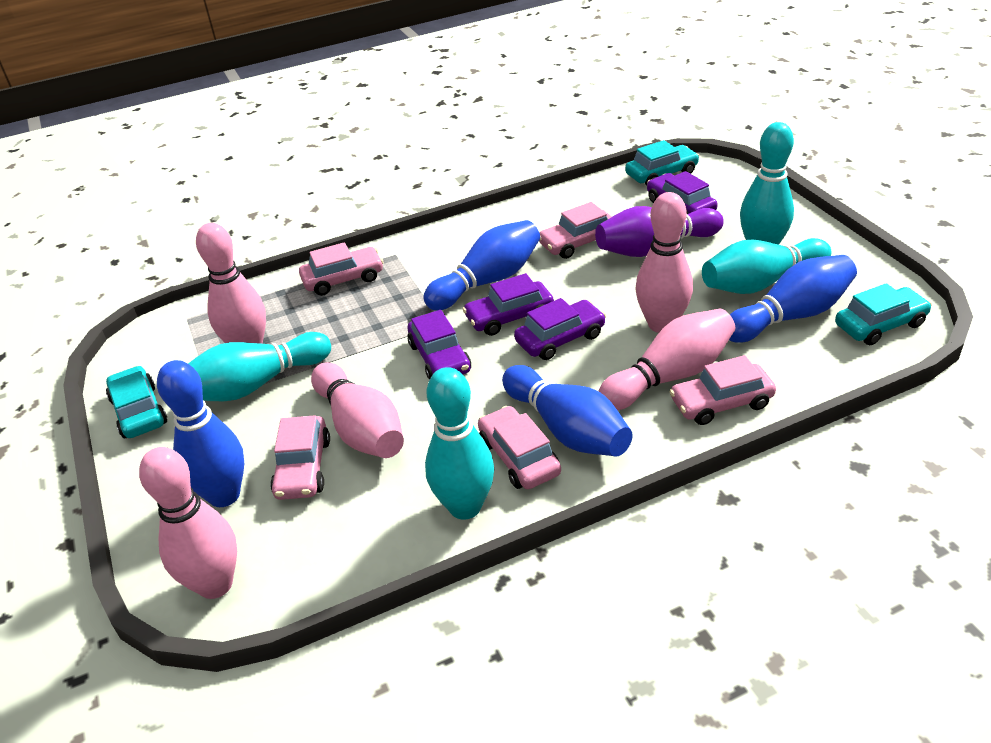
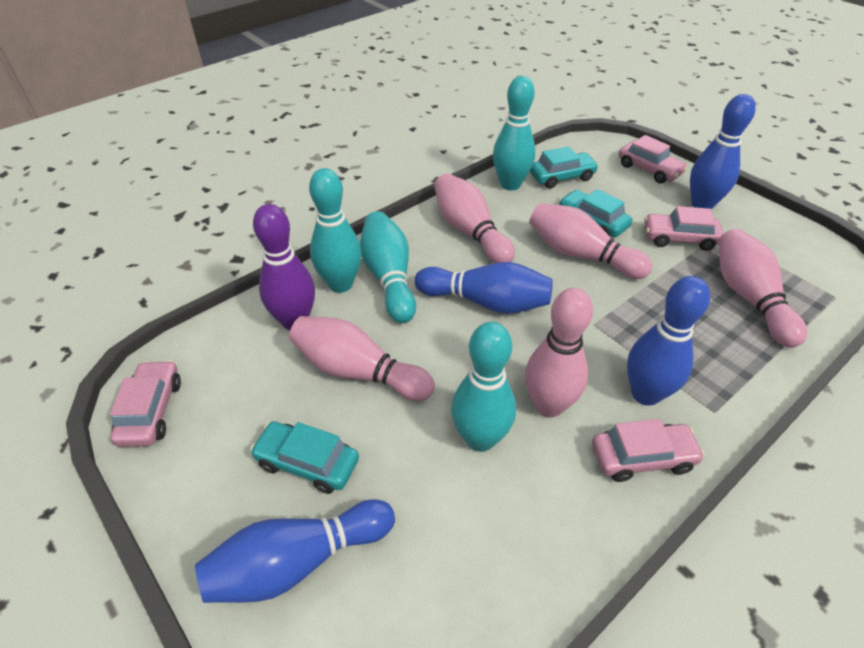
pink car: [270,415,330,500] [299,242,383,296] [478,406,561,489] [539,202,612,259] [670,355,776,425] = 5 -> [110,360,181,447] [592,419,705,482] [619,135,688,184] [644,206,724,251] = 4
purple car: [407,310,471,380] [463,273,554,336] [514,298,606,360] [647,171,718,214] = 4 -> none = 0

